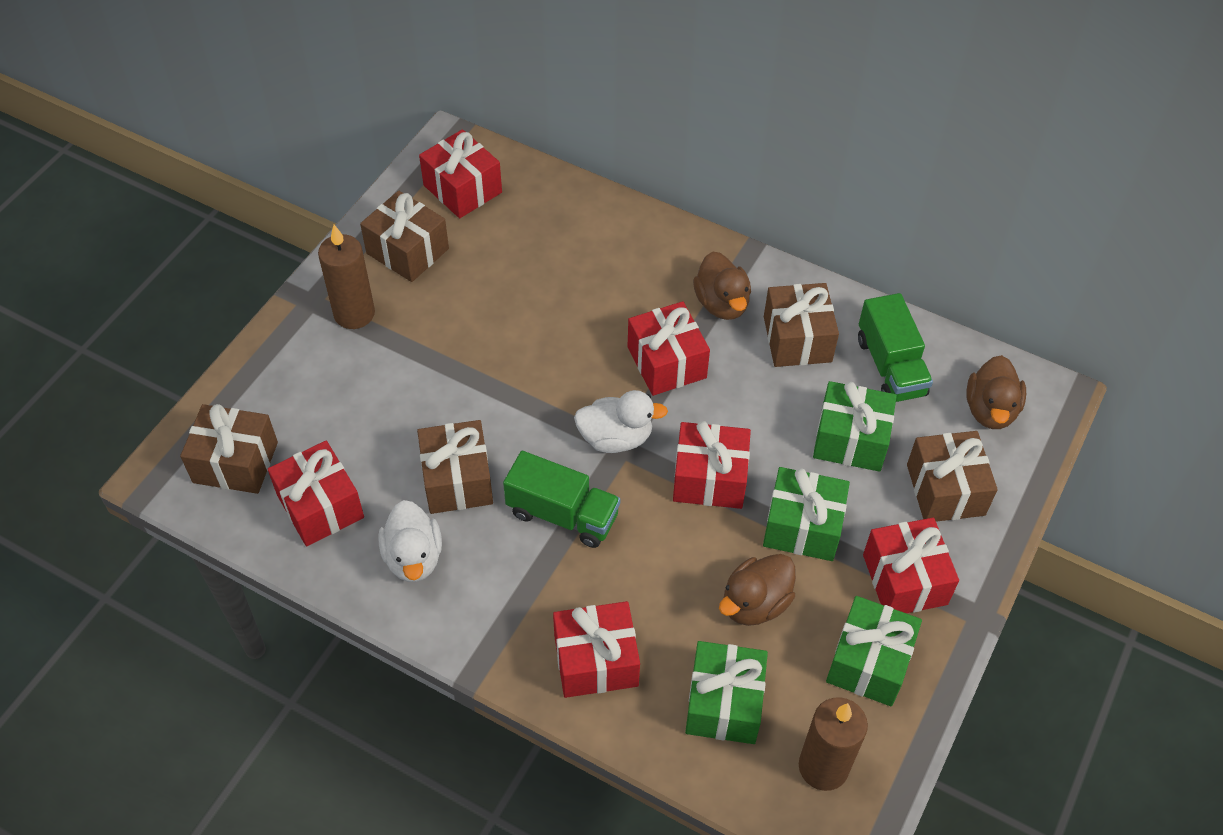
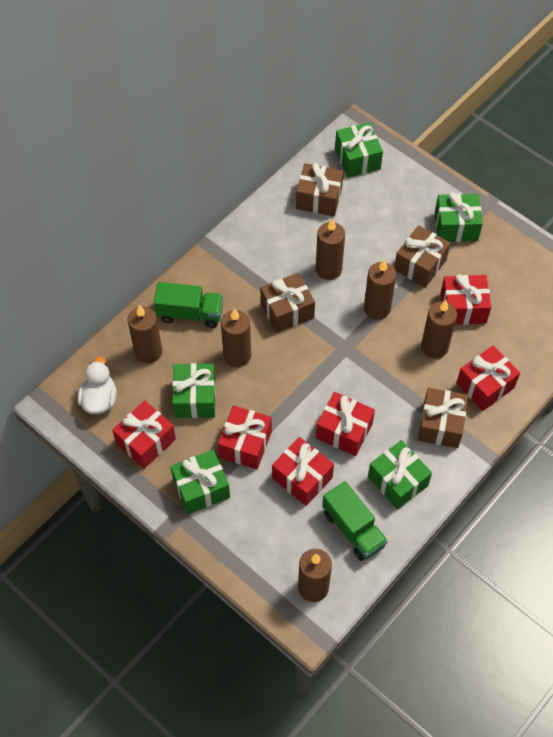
brown candle: [318,225,375,329] [799,697,868,791] = 2 -> [128,305,162,363] [221,309,251,367] [298,549,332,602] [316,218,345,280] [364,259,397,319] [421,300,457,359] = 6
brown duck: [693,252,751,320] [719,554,796,626] [966,355,1026,429] = 3 -> none = 0
brown gift: [180,404,278,494] [360,191,449,282] [417,420,493,514] [764,283,839,367] [907,431,998,522] = 5 -> [260,273,315,333] [296,163,344,216] [394,225,450,287] [418,388,468,448] = 4
green gift: [685,641,768,744] [763,467,850,561] [813,381,897,472] [826,596,922,706] = 4 -> [170,450,230,514] [172,363,216,418] [335,122,383,178] [368,440,432,510] [435,192,483,242] = 5
white duck: [378,500,442,582] [574,390,668,453] = 2 -> [77,357,117,414] = 1

